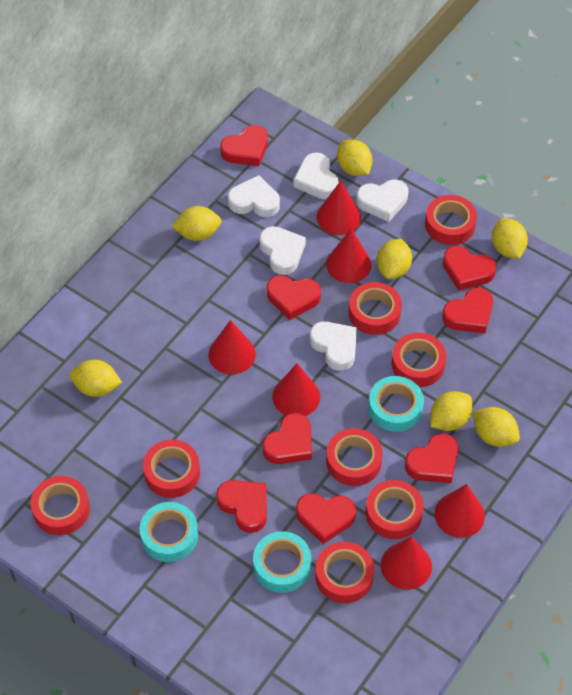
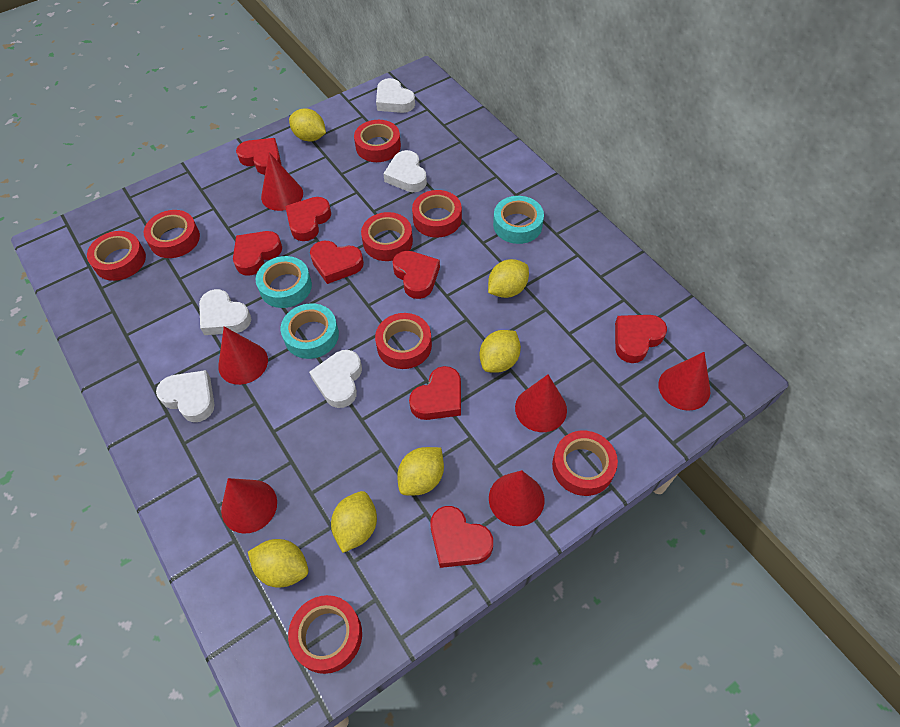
yellow lemon: [70,360,122,397] [172,206,222,241] [337,139,372,176] [377,239,412,280] [430,391,472,431] [473,407,520,447] [492,218,528,259] = 7 -> [248,539,308,588] [289,108,326,141] [331,491,377,553] [397,447,444,495] [480,330,521,373] [488,259,529,298] = 6

